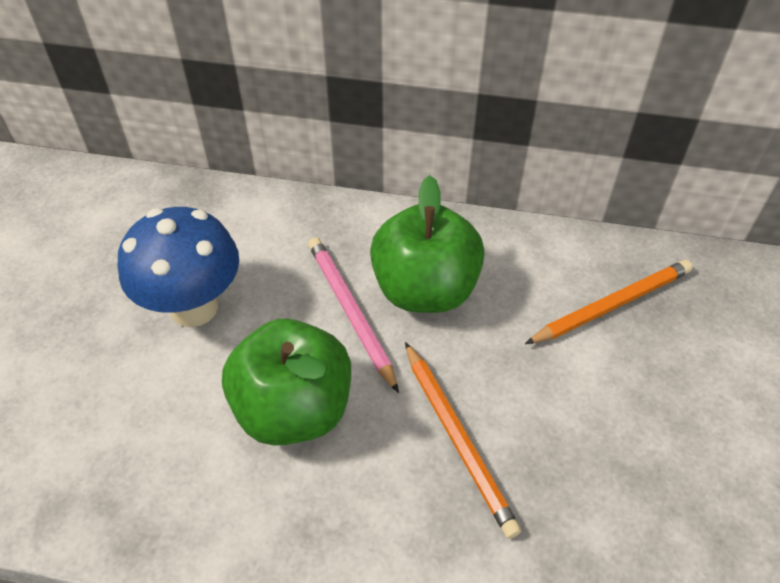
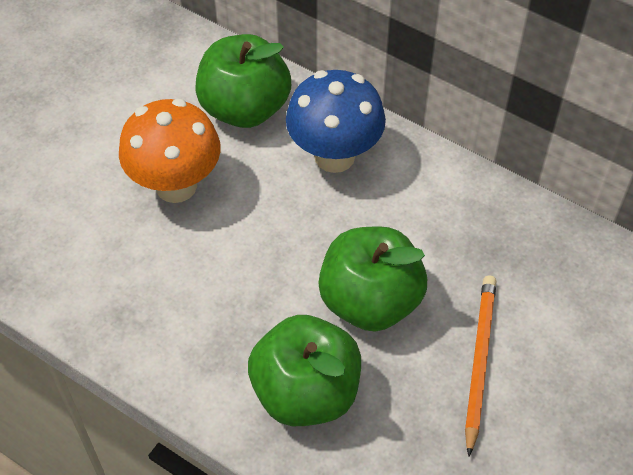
green apple: [222,319,351,446] [370,176,485,313] = 2 -> [195,34,291,128] [248,315,361,426] [318,226,427,332] = 3
orange mushroom: none = 0 -> [119,99,221,203] = 1
orange pencil: [405,342,521,539] [525,260,693,344] = 2 -> [465,276,496,457] = 1
pink pencil: [308,237,399,393] = 1 -> none = 0

